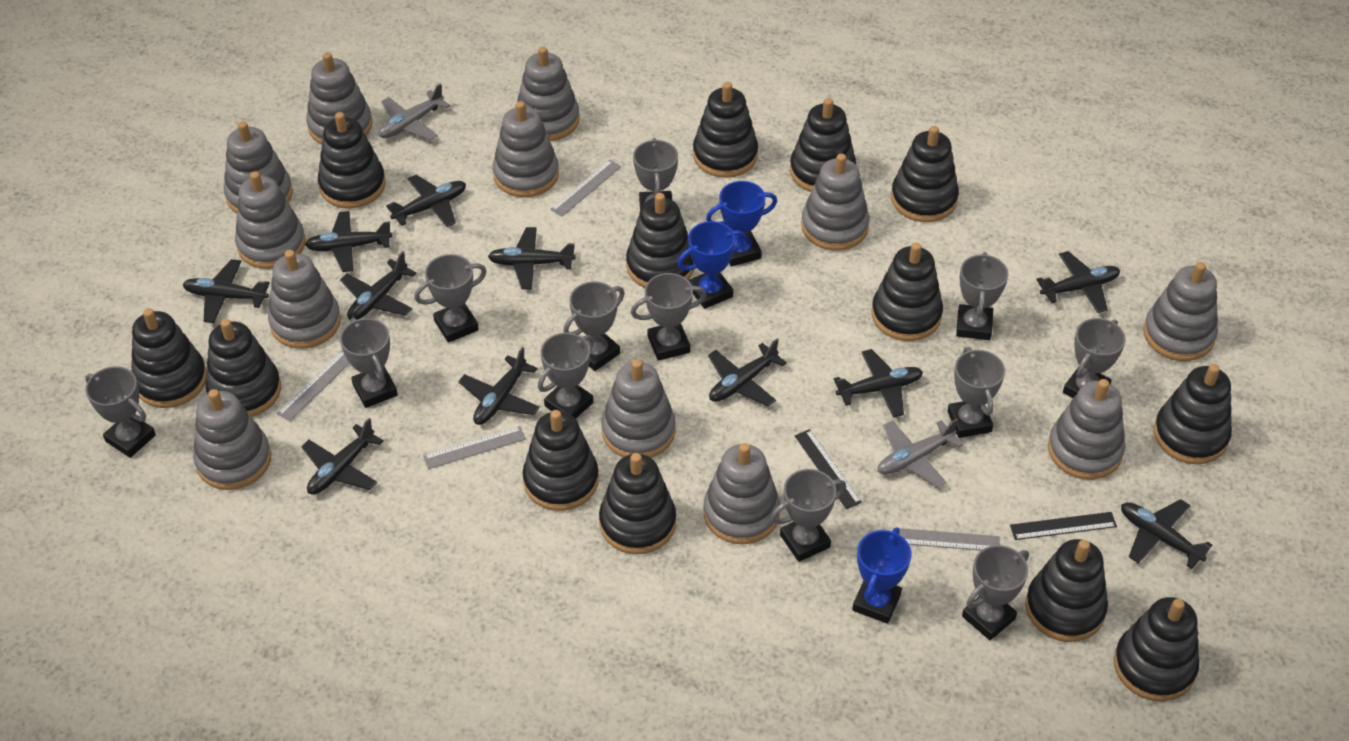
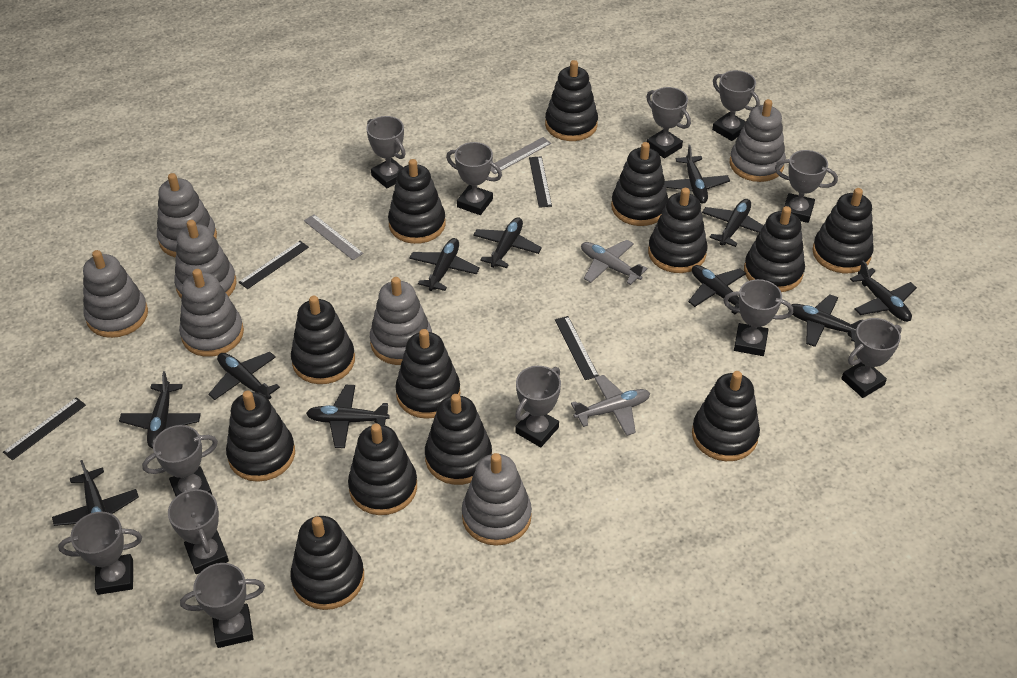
black ruler: [795,429,862,509] [1010,512,1117,540] = 2 -> [3,397,86,460] [239,241,309,289] [529,156,552,208] [555,316,599,380] = 4
blue trophy: [677,221,745,309] [706,181,777,267] [852,527,911,624] = 3 -> none = 0
grey ruler: [277,350,350,421] [423,426,525,469] [550,160,621,216] [899,528,1000,550] = 4 -> [304,214,364,260] [490,137,551,174] = 2
grey stacking toy: [193,389,271,490] [224,121,293,214] [235,171,305,269] [268,250,341,349] [306,52,372,144] [492,101,559,197] [517,46,579,141] [601,359,676,458] [703,443,780,544] [801,153,869,251] [1048,379,1125,480] [1143,262,1218,361] = 12 -> [83,250,148,338] [157,173,217,258] [174,220,236,298] [179,269,244,357] [370,277,432,365] [462,453,532,546] [730,99,786,182] = 7

